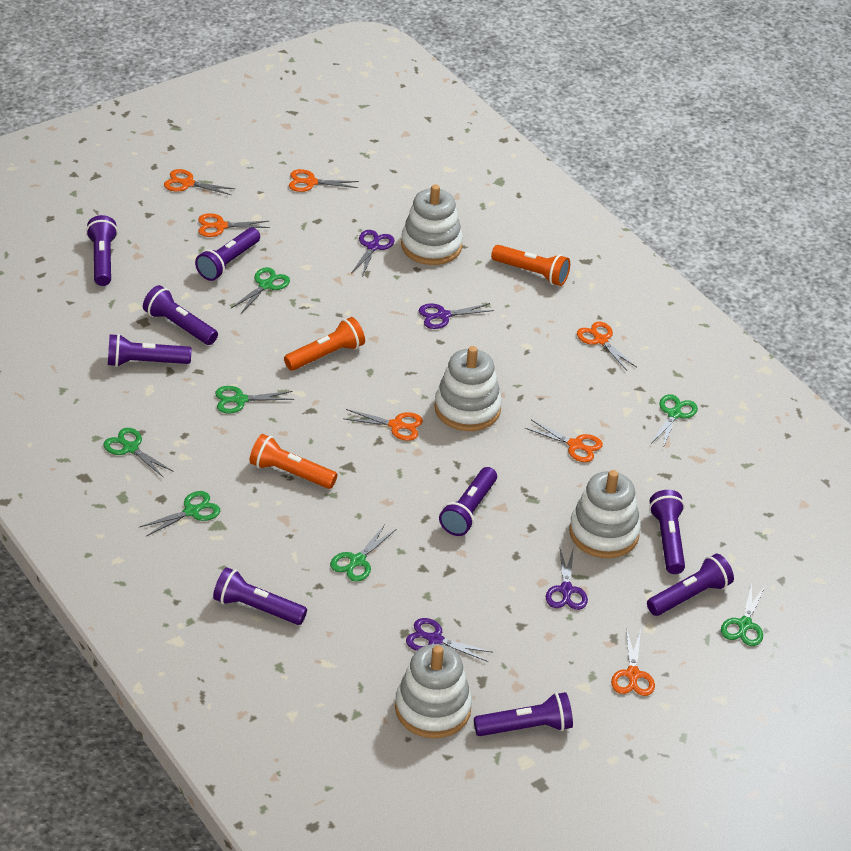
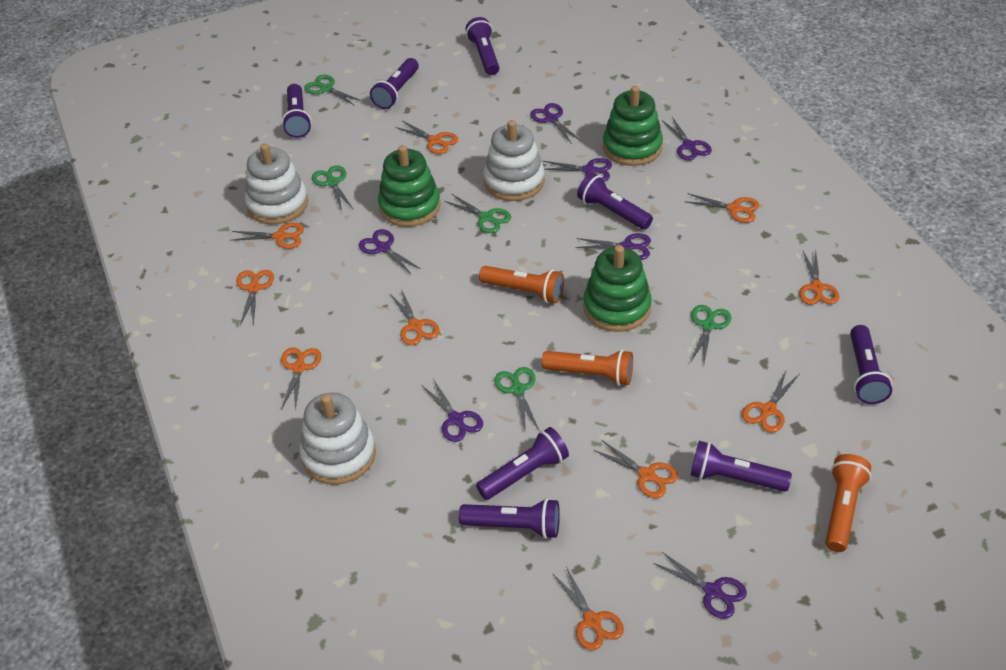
green scissors: [104,428,174,478] [140,491,220,536] [215,386,294,413] [231,267,290,313] [330,524,396,582] [651,394,698,447] [721,584,765,646] = 7 -> [304,74,362,106] [312,165,353,211] [444,194,511,233] [494,367,539,433] [690,305,732,363] = 5
green stacking toy: none = 0 -> [378,145,441,227] [583,245,652,332] [603,86,663,166] = 3
orange scissors: [164,169,235,195] [198,213,270,237] [289,169,359,192] [343,409,423,441] [525,420,603,462] [577,322,636,371] [611,628,655,696] = 7 -> [230,223,304,249] [236,270,274,326] [281,347,321,410] [389,289,440,345] [395,121,458,154] [552,567,624,651] [593,440,678,498] [684,193,760,223] [742,369,799,433] [799,251,839,305] = 10
purple flashlight: [86,215,118,286] [108,334,192,367] [143,285,218,345] [195,228,260,281] [213,567,307,625] [439,467,497,536] [474,692,573,736] [647,554,734,616] [649,490,685,574] = 9 -> [282,84,312,138] [370,58,419,109] [459,498,560,539] [465,17,499,75] [476,427,569,500] [577,173,653,230] [691,441,792,492] [850,325,892,404] = 8
purple scissors: [351,230,395,277] [406,618,493,662] [419,303,494,329] [546,547,588,610] = 4 -> [359,229,421,275] [421,379,483,442] [530,103,581,144] [543,158,612,181] [575,233,651,260] [653,552,747,619] [662,117,712,161] = 7
white stacking toy: [395,644,472,738] [401,184,463,265] [435,346,502,431] [569,470,641,558] = 4 -> [245,143,308,224] [300,393,376,485] [483,120,545,201] = 3

